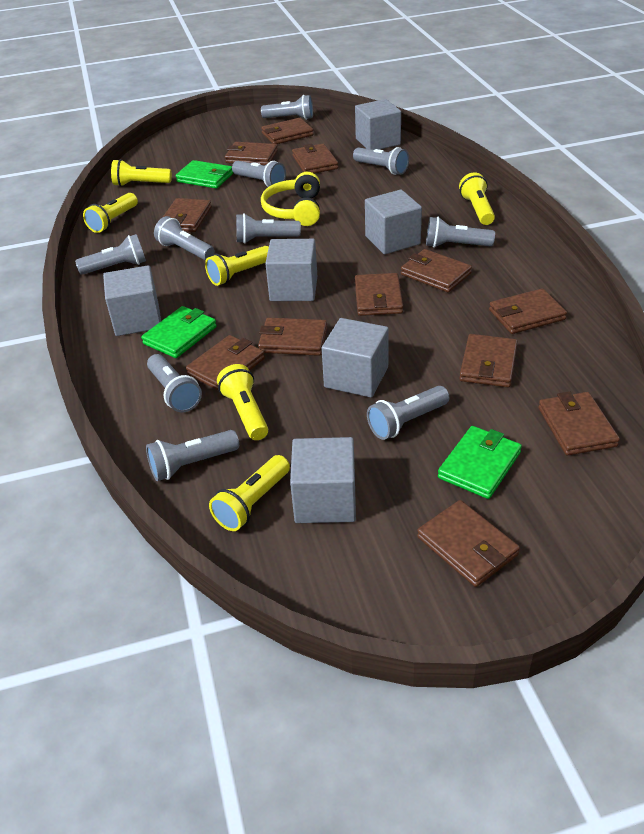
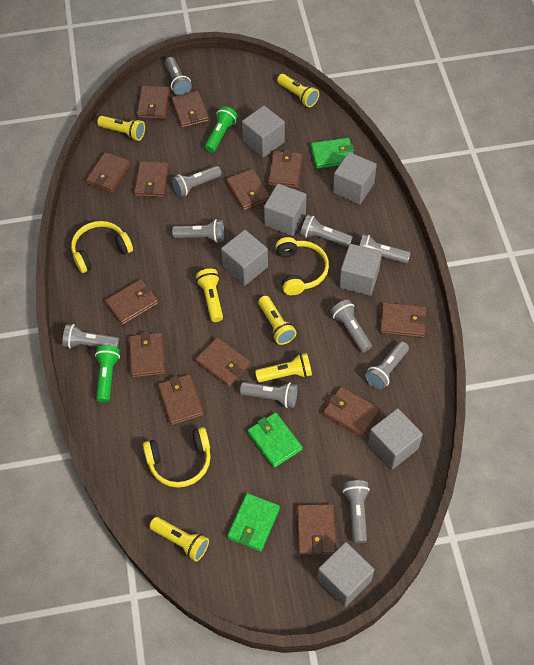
brown wallet: [163,198,212,232] [186,335,265,391] [225,142,278,165] [258,318,328,356] [261,118,314,144] [292,144,338,173] [355,273,403,316] [401,249,472,292] [417,500,520,587] [459,334,518,387] [489,288,567,334] [538,391,620,455] = 12 -> [86,152,131,193] [105,279,158,325] [129,332,166,378] [134,161,169,198] [137,86,170,119] [158,374,204,426] [171,91,209,128] [195,338,251,387] [226,169,270,211] [268,150,303,188] [297,504,336,555] [323,387,380,437] [380,302,427,338] = 13
green flashlight: none = 0 -> [95,345,120,403] [205,106,238,152] = 2
grey cube: [103,266,161,336] [265,239,317,301] [290,437,356,523] [322,318,389,397] [355,99,401,150] [365,190,422,254] = 6 -> [221,230,268,285] [242,106,285,158] [264,184,307,236] [317,542,374,607] [333,152,377,204] [339,244,382,296] [368,408,423,469] = 7
yellow headphones: [261,172,320,226] = 1 -> [71,221,133,273] [143,427,211,488] [276,237,329,295] = 3

